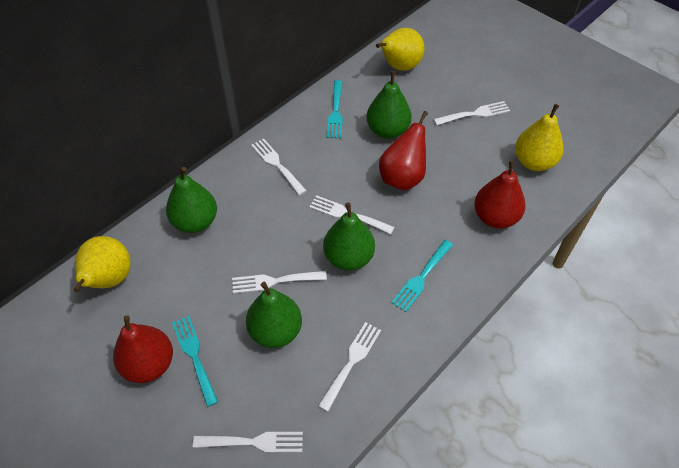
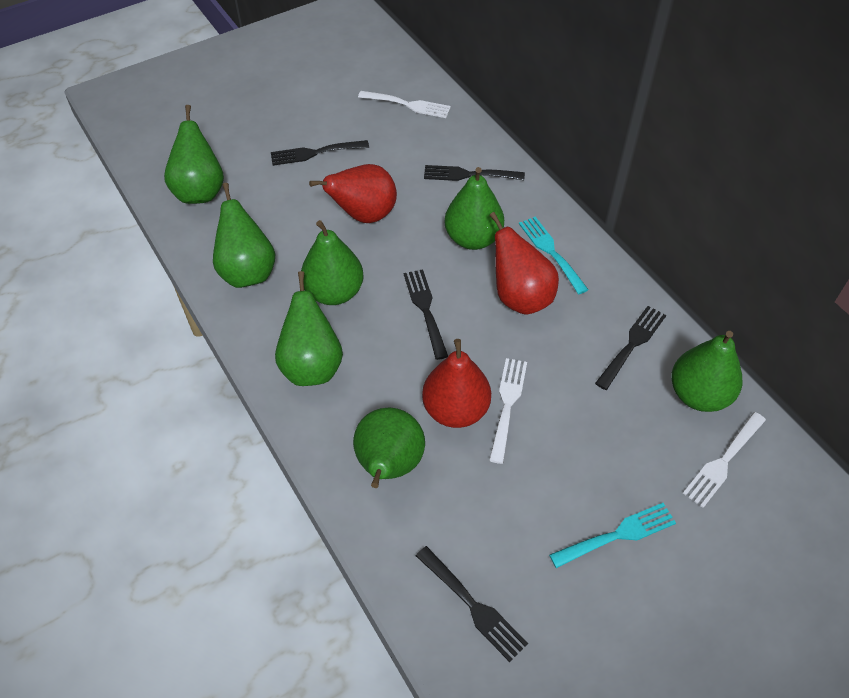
black fork: none = 0 -> [271,140,369,166] [404,269,448,360] [416,546,528,662] [424,165,525,181] [595,306,666,390] = 5
green pear: [166,167,217,233] [246,282,302,348] [323,203,375,271] [366,71,412,139] = 4 -> [164,105,224,204] [213,183,275,288] [275,271,343,386] [301,220,364,305] [353,408,425,488] [445,167,504,250] [671,331,742,412] = 7
turquoise fork: [172,316,218,407] [327,80,343,139] [391,240,453,312] = 3 -> [519,217,589,294] [549,503,676,568] = 2
white fork: [193,432,303,453] [232,271,327,294] [251,139,307,195] [309,195,395,234] [318,322,381,412] [434,101,510,125] = 6 -> [358,91,451,118] [489,358,527,464] [683,412,766,508] = 3
yellow pear: [73,236,131,292] [376,28,425,71] [515,104,563,171] = 3 -> none = 0

